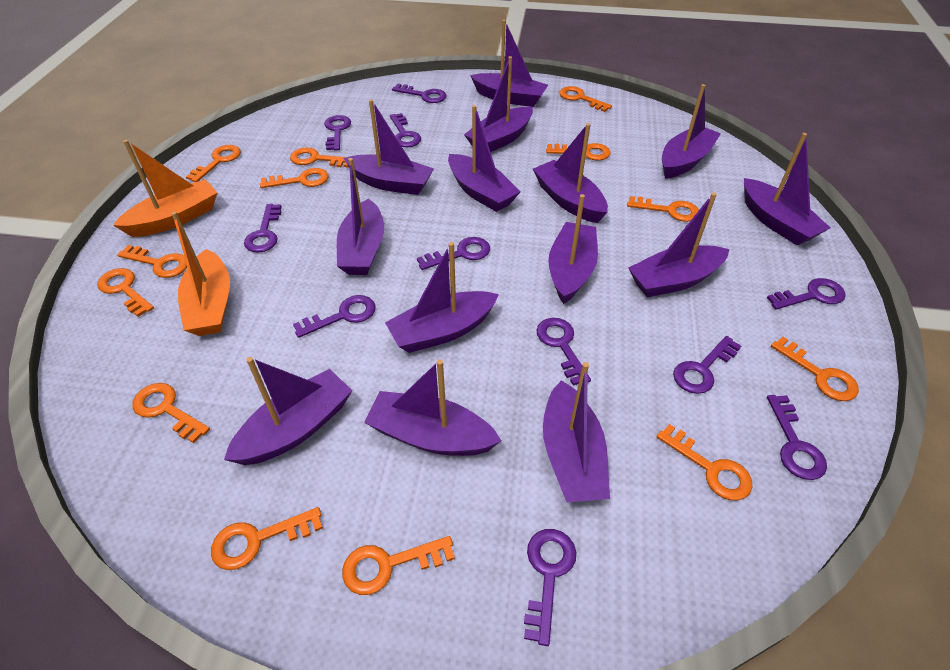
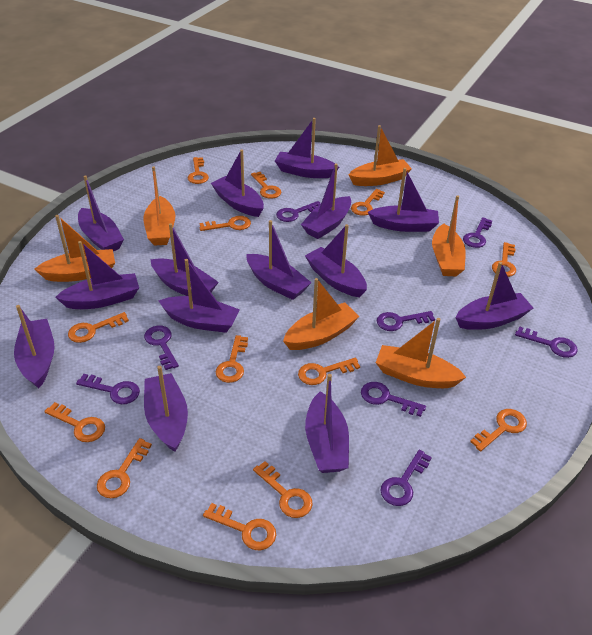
orange boat: [113,140,217,237] [171,211,230,336] = 2 -> [34,215,115,282] [143,166,175,246] [283,278,359,350] [349,125,412,186] [376,318,466,388] [432,195,466,276] = 6
purple key: [244,204,282,253] [293,295,376,338] [324,115,351,150] [390,113,421,147] [392,84,447,103] [417,237,490,270] [524,529,576,646] [536,318,591,386] [673,336,741,394] [767,278,846,310] [767,395,827,480] = 11 -> [76,374,140,404] [144,325,179,370] [276,201,321,222] [361,382,426,417] [377,311,435,331] [380,450,432,506] [463,217,492,248] [515,326,578,358] = 8

